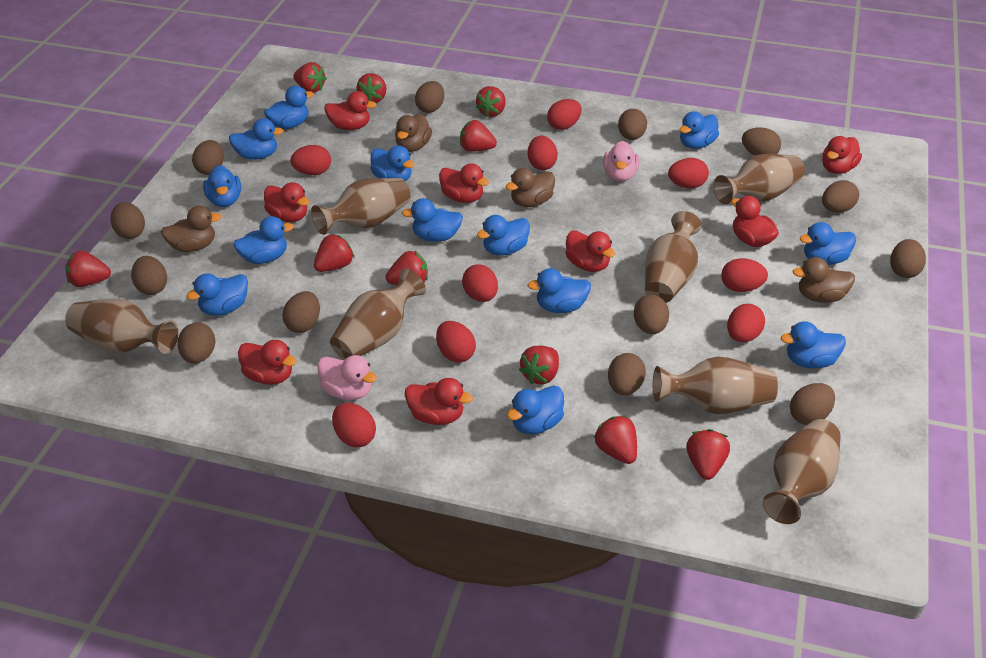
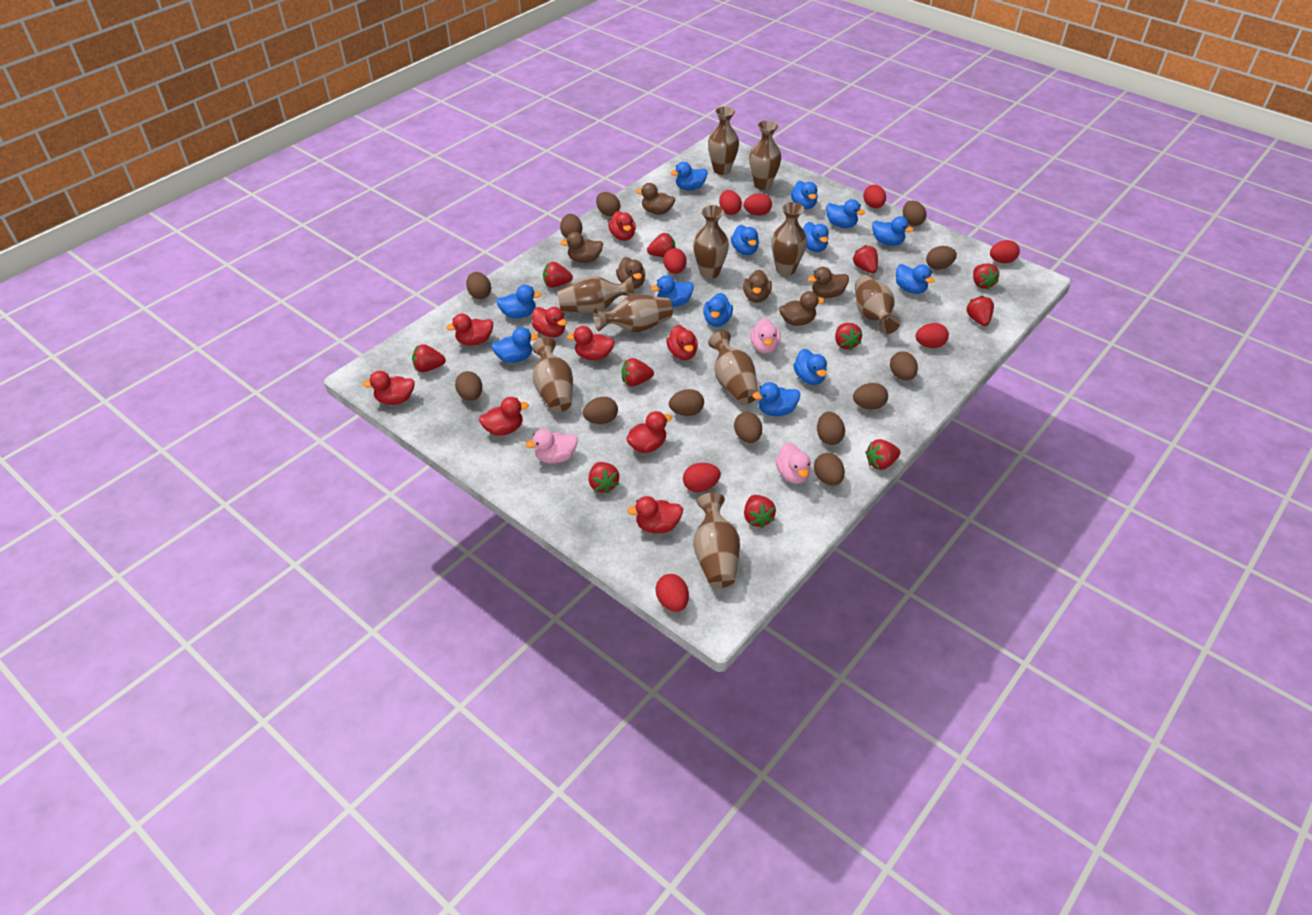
brown duck: [161,206,222,252] [395,114,432,152] [506,168,555,207] [792,257,855,303] = 4 -> [560,232,603,263] [616,257,645,289] [636,183,675,215] [743,270,772,303] [779,291,825,326] [808,267,849,298] = 6
brown vase: [65,299,178,354] [311,178,410,235] [330,269,426,359] [645,211,701,303] [653,356,778,414] [713,154,805,204] [762,419,841,524] = 7 -> [532,337,573,412] [557,276,635,313] [593,294,673,332] [693,205,729,279] [693,492,740,588] [708,106,739,175] [708,331,758,405] [749,120,781,190] [771,202,807,276] [855,275,901,334] = 10
pink duck: [317,355,377,400] [603,141,639,182] = 2 -> [526,429,578,464] [750,318,780,354] [775,442,811,484] = 3
red duck: [238,340,297,385] [264,182,309,222] [324,91,377,130] [405,378,473,425] [439,163,489,203] [565,230,616,272] [731,196,779,247] [822,136,862,174] = 8 -> [362,371,415,405] [446,314,493,346] [479,397,529,436] [532,307,567,337] [567,326,615,360] [608,211,636,241] [626,411,672,453] [627,496,683,533] [666,325,698,360] = 9
red egg: [290,145,331,175] [332,403,376,447] [436,321,476,363] [462,264,498,302] [528,136,558,170] [547,99,582,130] [668,158,709,188] [721,258,768,292] [727,304,765,342] = 9 -> [656,574,689,612] [663,248,687,274] [683,463,721,492] [719,190,742,215] [744,193,772,216] [863,185,886,208] [915,323,949,348] [990,240,1020,264] = 8
red strawberry: [65,251,111,287] [293,62,327,92] [314,234,354,272] [357,73,386,103] [386,250,428,285] [460,120,497,152] [476,86,505,117] [519,346,559,385] [594,416,637,464] [686,429,730,480] = 10 -> [412,344,446,372] [543,262,573,288] [589,462,619,494] [621,358,654,386] [647,233,675,257] [744,495,776,528] [835,323,862,350] [853,245,878,273] [865,439,901,470] [966,296,994,326] [973,264,1000,289] = 11

